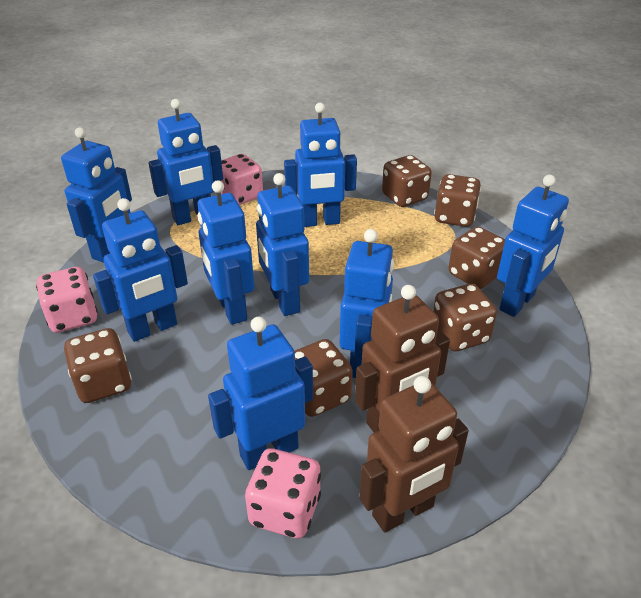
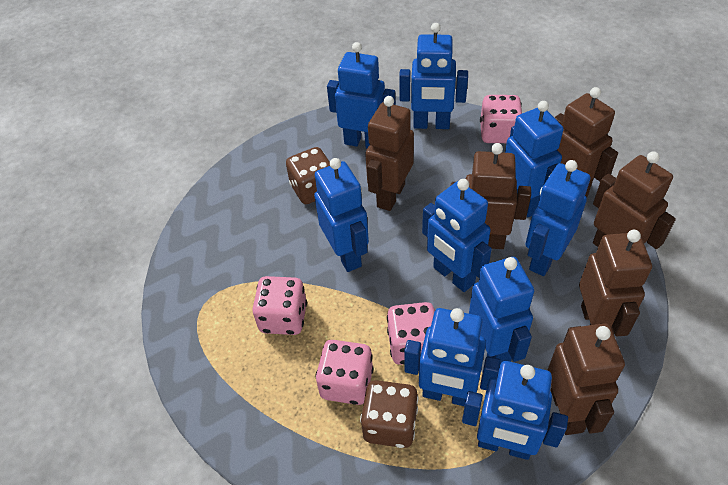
brown dice: [64,328,132,403] [294,339,353,417] [382,155,432,207] [433,284,497,352] [434,174,481,227] [449,226,505,289] = 6 -> [286,147,330,204] [360,380,418,448] = 2
brown robot: [355,285,450,433] [359,376,469,533] = 2 -> [365,96,414,211] [451,143,531,249] [547,323,625,435] [554,87,618,197] [579,230,652,336] [593,152,676,249] = 6
pink dice: [36,267,98,333] [221,154,263,205] [245,448,321,538] = 3 -> [252,276,307,335] [315,340,374,405] [387,302,435,365] [480,95,522,143] = 4

